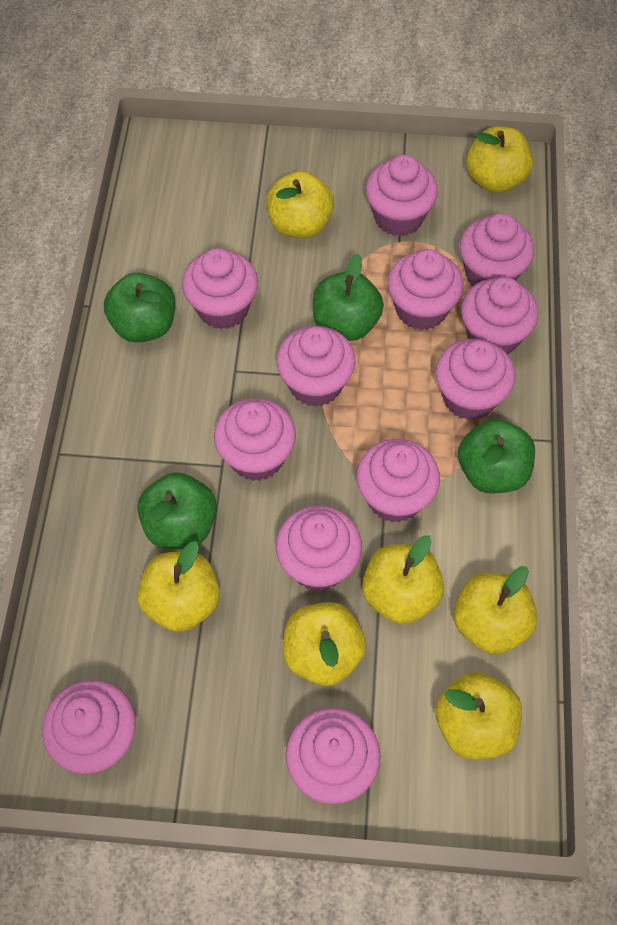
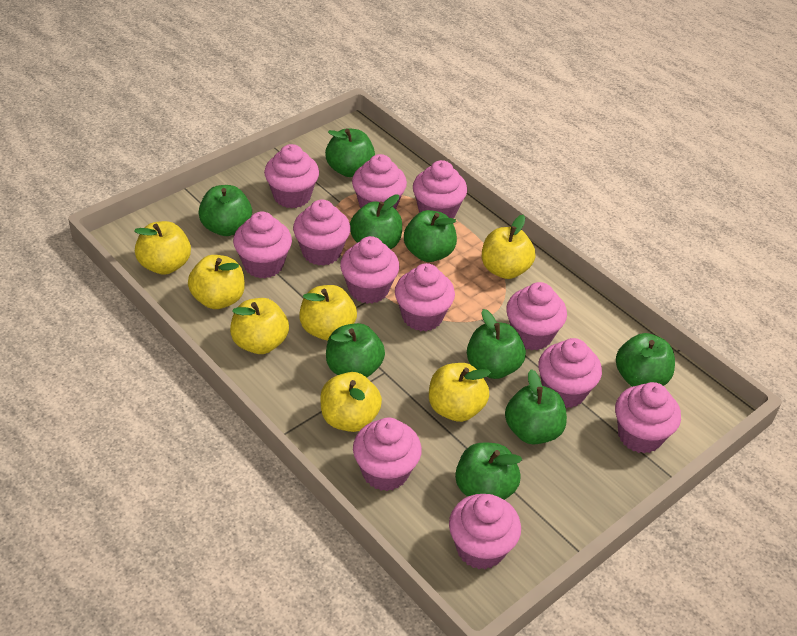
green apple: [104,273,175,343] [137,472,217,549] [313,254,384,341] [458,419,535,494] = 4 -> [199,185,252,236] [325,128,375,177] [326,323,385,378] [350,194,402,249] [404,210,457,262] [455,442,522,500] [467,309,526,379] [505,369,567,445] [616,333,675,387] = 9

